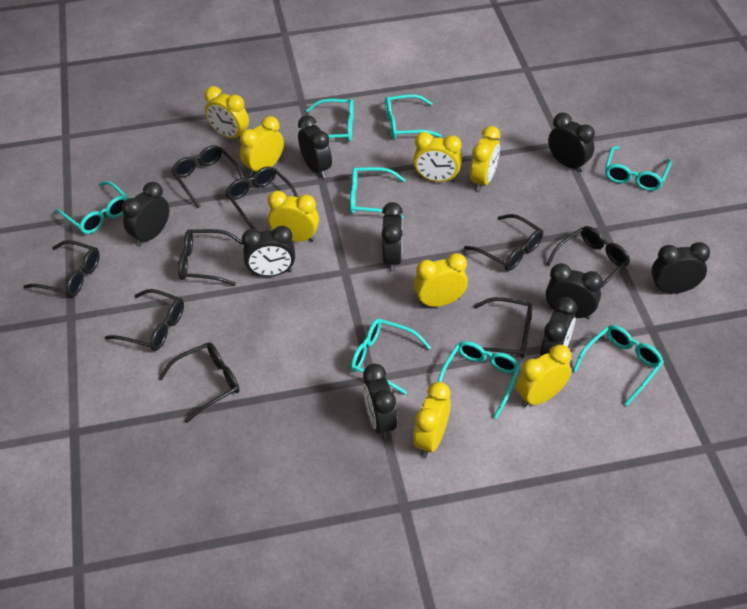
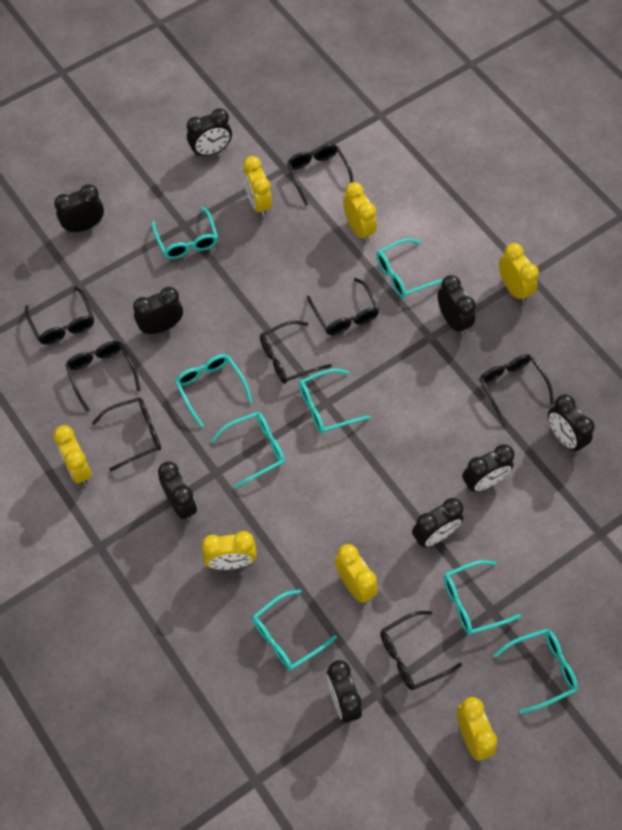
black glasses: [23,240,100,297] [105,289,184,351] [159,342,240,423] [171,145,244,208] [178,229,243,286] [225,166,298,229] [464,214,543,271] [474,297,533,358] [546,226,630,288] = 9 -> [25,287,94,345] [65,341,141,412] [92,397,161,471] [260,321,332,384] [287,144,354,205] [307,278,380,335] [380,611,462,690] [479,354,554,426] = 8
yellow clock: [204,86,249,139] [240,116,284,177] [268,191,319,242] [413,132,462,182] [413,382,451,458] [414,253,468,307] [470,126,500,191] [516,345,571,407] = 8 -> [53,425,92,485] [202,531,257,570] [243,156,272,217] [335,544,378,603] [343,182,377,242] [457,697,497,760] [499,243,539,303] = 7

